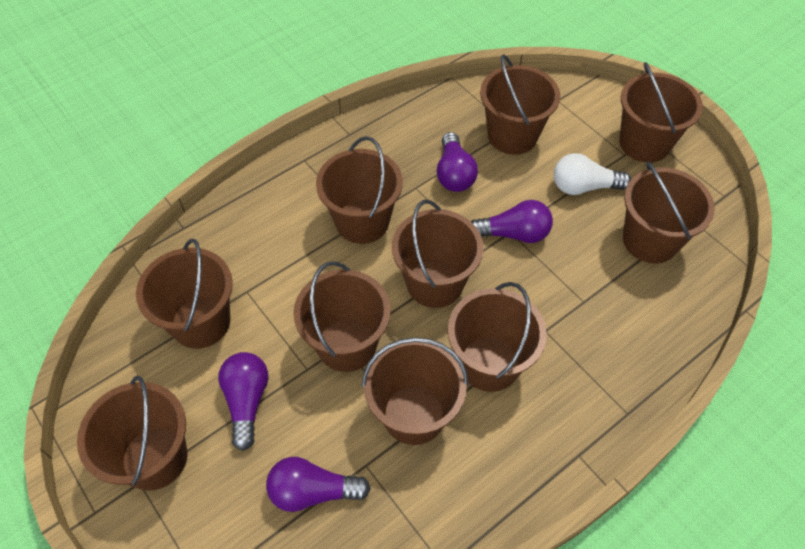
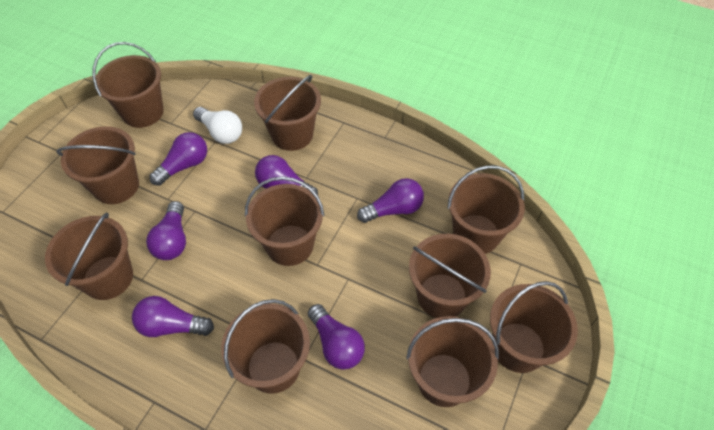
purple light bulb: [218,352,269,451] [266,457,371,512] [437,132,478,192] [471,200,553,243] = 4 -> [132,296,214,337] [146,201,186,260] [149,132,207,186] [255,155,318,195] [308,304,365,370] [357,178,424,223] = 6

